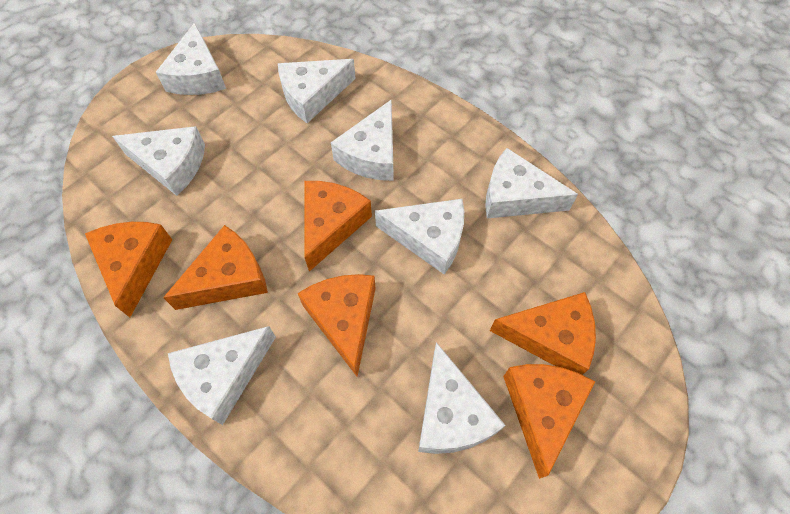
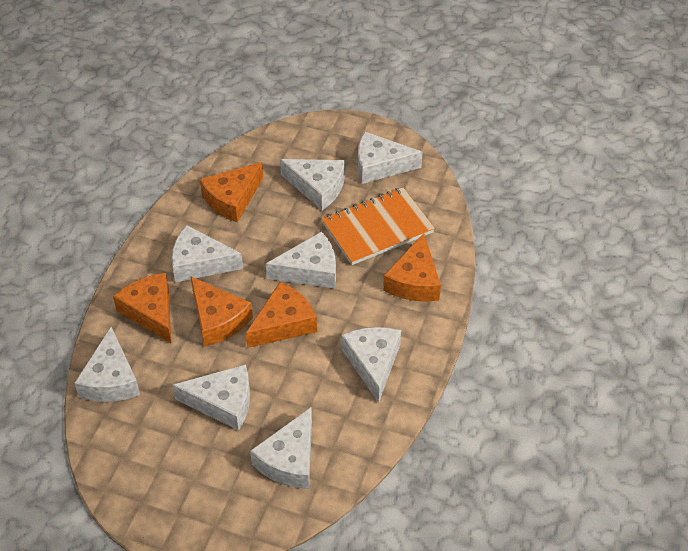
orange cheese: [85,222,172,317] [163,225,268,310] [298,274,376,376] [304,181,372,272] [490,292,596,375] [503,364,596,479] = 6 -> [113,273,171,343] [191,277,253,347] [200,162,263,223] [246,282,317,348] [383,233,441,302] = 5
orange notebook: none = 0 -> [322,188,435,265] = 1

